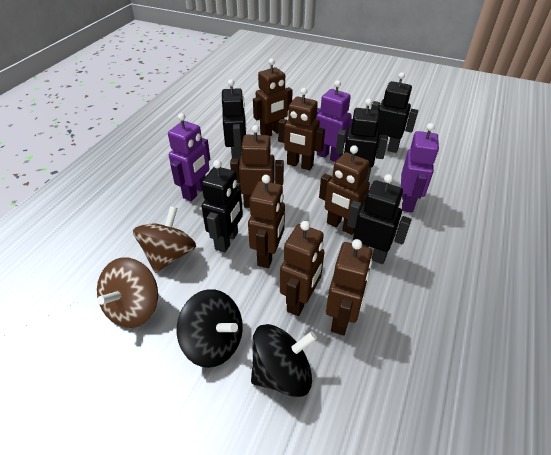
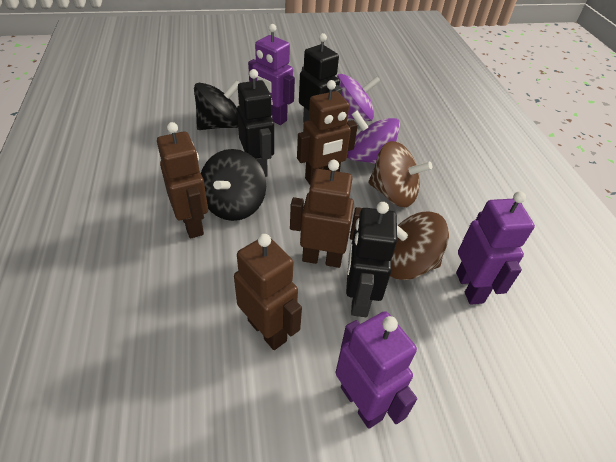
black robot: [201,160,243,253] [222,79,247,163] [336,99,388,181] [347,174,411,264] [371,72,418,153] = 5 -> [237,69,274,177] [299,33,342,122] [346,202,397,317] = 3
brown robot: [230,125,284,208] [248,175,285,268] [253,59,293,136] [278,88,325,170] [280,221,324,316] [319,145,370,235] [326,239,373,335] = 7 -> [157,122,208,239] [234,234,302,350] [290,160,362,268] [297,80,358,185] = 4
purple spinning top: none = 0 -> [337,74,380,121] [347,110,400,164] = 2

